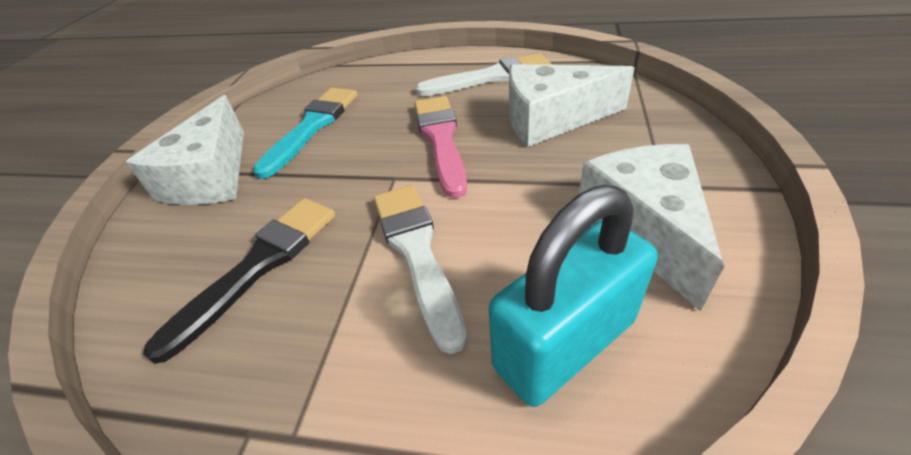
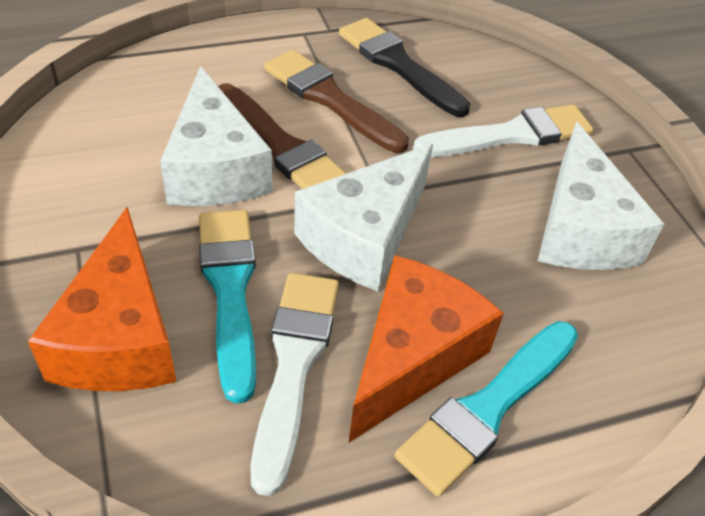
brown brush: none = 0 -> [218,83,347,189] [264,50,409,153] = 2
orange cheese: none = 0 -> [28,207,177,391] [349,255,504,442] = 2
pink brush: [415,96,467,198] = 1 -> none = 0
turquoise brush: [253,88,358,179] = 1 -> [199,210,256,404] [395,321,578,497] = 2
turquoise padlock: [489,185,658,407] = 1 -> none = 0

